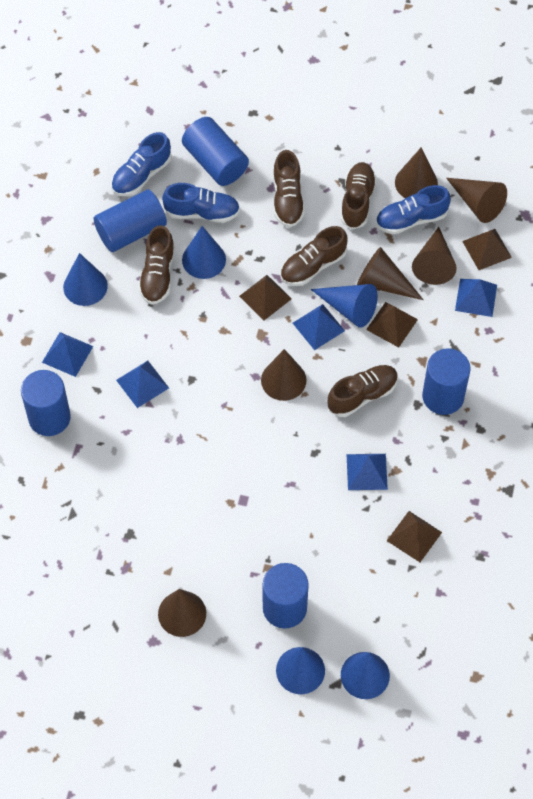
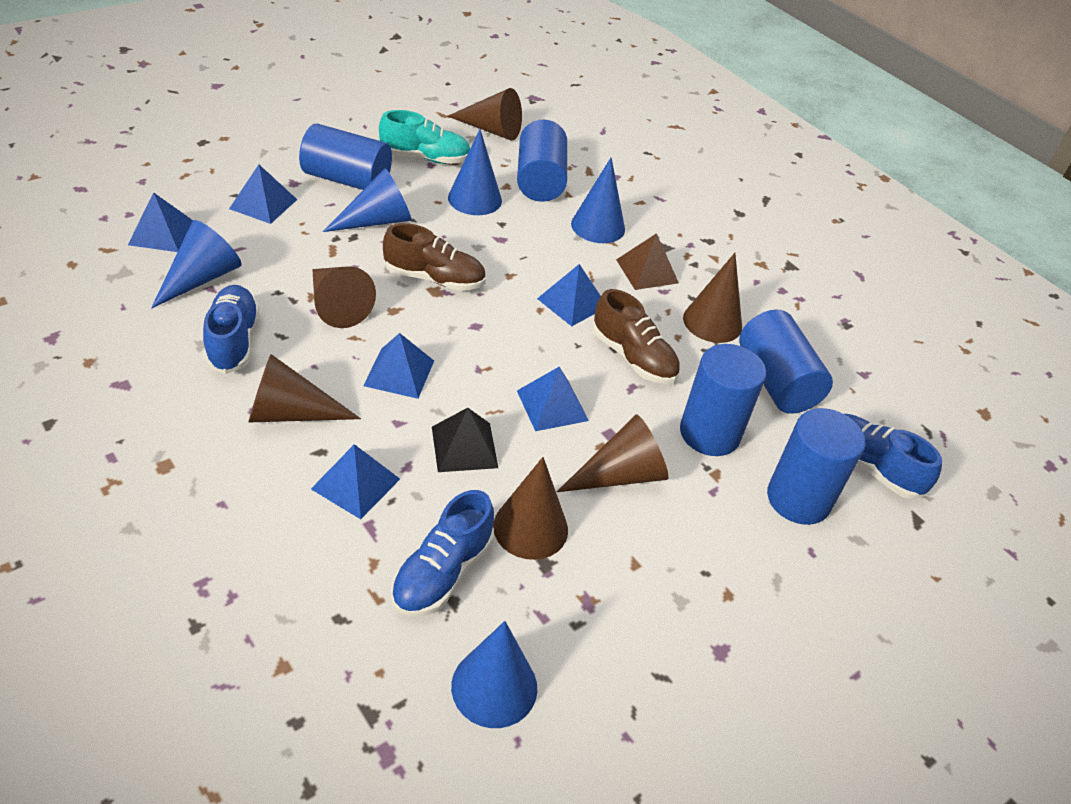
black pyramid: none = 0 -> [432,408,498,472] = 1
blue pyramid: [42,332,93,377] [116,361,169,408] [293,304,345,350] [347,454,388,490] [455,279,497,317] = 5 -> [128,192,193,252] [229,165,297,224] [311,444,400,519] [363,333,434,399] [517,367,589,431] [537,264,601,327] = 6
brown pyramid: [239,275,292,320] [366,302,418,348] [387,511,442,562] [462,229,512,270] = 4 -> [616,233,679,290] = 1
brown shoe: [138,225,175,304] [273,150,305,227] [280,226,347,286] [328,365,398,417] [341,162,377,230] = 5 -> [383,223,486,291] [592,289,680,384] = 2
turquoise shoe: none = 0 -> [379,110,470,164] = 1

